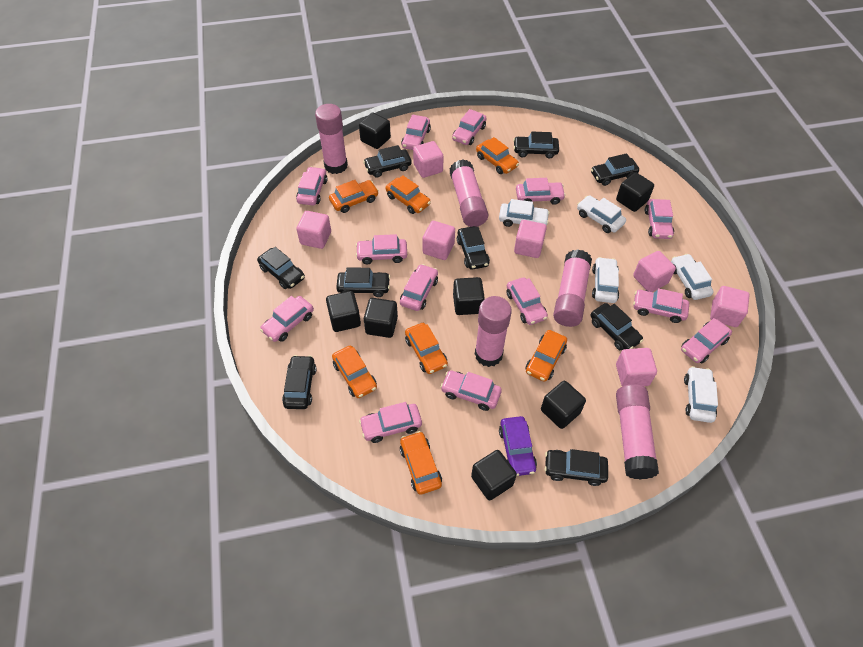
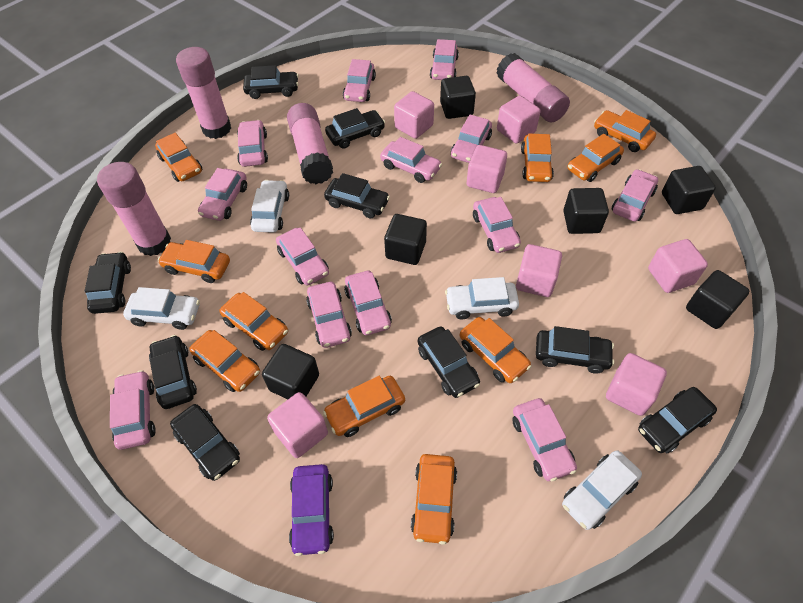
black cube: [326,291,361,332] [359,112,391,149] [364,298,398,338] [453,277,485,315] [471,450,517,500] [541,381,586,429] [616,173,654,212] = 7 -> [262,344,319,399] [384,214,427,265] [440,76,476,119] [563,188,609,234] [662,166,716,214] [686,270,749,329] = 6
orange car: [329,180,379,213] [332,345,377,398] [385,175,431,214] [400,431,442,495] [405,323,448,374] [476,137,519,174] [526,330,567,382] = 7 -> [155,133,202,182] [158,240,230,283] [189,330,260,392] [220,292,288,351] [323,375,405,437] [411,454,457,545] [460,317,531,383] [521,134,554,182] [567,134,624,182] [594,110,656,152] = 10
pink glue stick: [315,104,348,174] [450,159,488,227] [475,296,512,367] [553,249,592,327] [616,384,659,479] = 5 -> [97,162,171,256] [176,47,231,139] [287,103,333,184] [496,53,570,123] = 4
white car: [499,199,550,227] [577,195,626,233] [592,257,619,303] [671,254,714,300] [684,366,718,423] = 5 -> [123,287,200,330] [250,180,289,233] [445,277,519,320] [562,450,642,530] = 4

